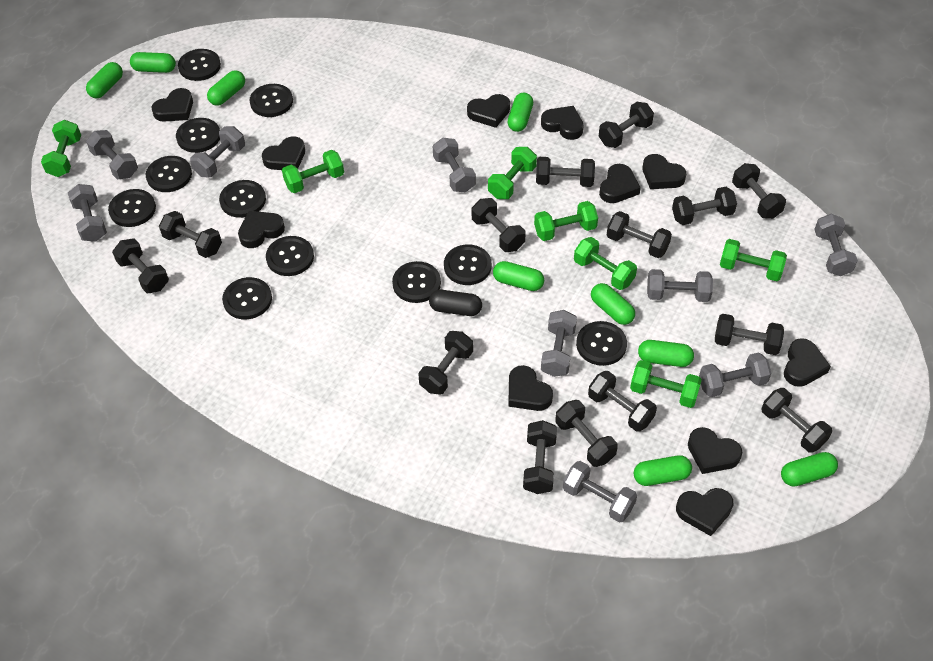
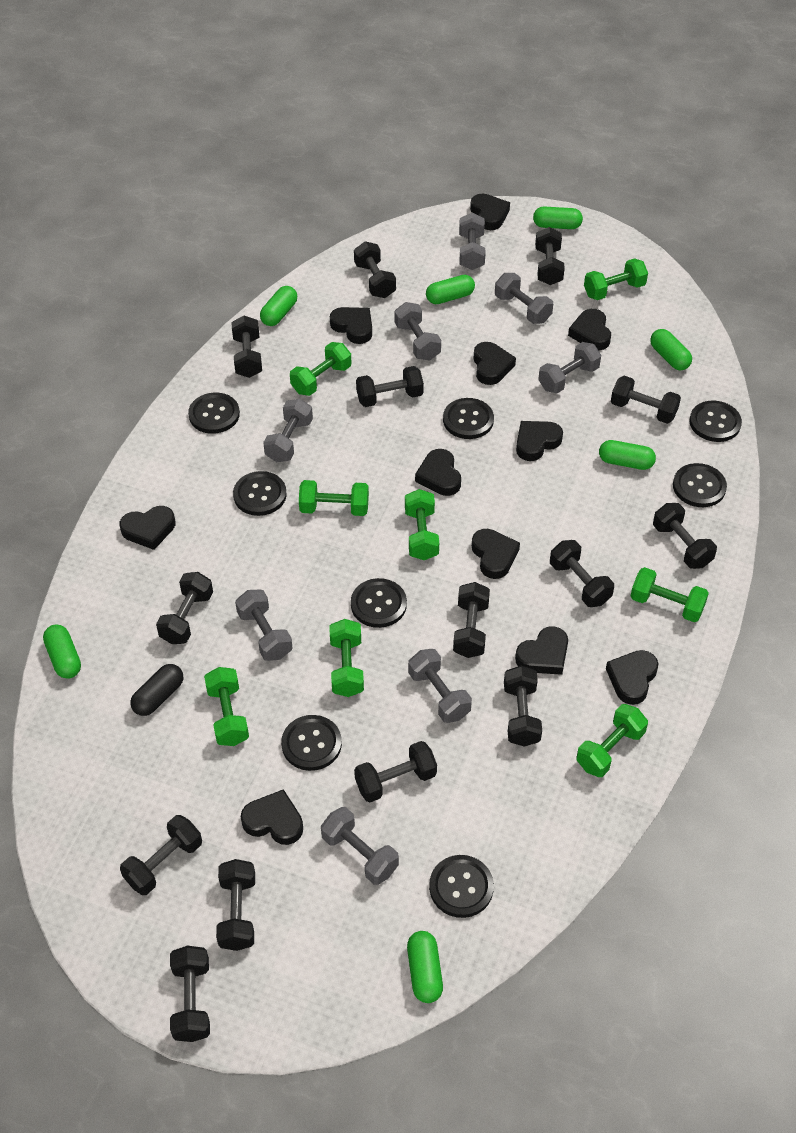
black button: [108,189,156,227] [146,156,192,192] [176,118,220,153] [178,49,221,81] [219,180,266,218] [222,277,272,319] [250,84,293,117] [266,236,314,276] [392,261,441,303] [444,244,492,285] [576,321,627,366] = 11 -> [188,393,240,434] [233,471,287,516] [281,715,342,771] [351,578,407,628] [429,855,494,918] [443,398,494,439] [673,463,727,507] [689,401,742,442] = 8
green capsule: [86,62,123,98] [130,52,176,73] [207,70,245,106] [493,261,544,291] [508,93,533,132] [591,283,635,325] [634,455,692,486] [638,340,694,367] [781,452,838,487] = 9 -> [43,625,81,679] [260,286,297,326] [407,931,443,1003] [426,275,475,304] [533,206,583,229] [599,440,656,470] [650,329,692,370] = 7
green dumbbell: [41,120,81,177] [282,150,344,193] [488,147,537,199] [534,201,598,241] [574,237,637,290] [630,360,702,408] [720,239,787,281] = 7 -> [204,667,249,746] [290,342,351,396] [299,480,369,516] [329,619,364,697] [405,489,439,560] [576,704,648,777] [584,258,648,300] [631,567,709,622] = 8
grey dumbbell: [68,184,107,241] [86,130,138,179] [190,126,245,177] [433,138,476,193] [541,310,577,377] [563,461,637,522] [647,269,713,302] [699,352,771,397] [814,214,858,276] = 9 -> [235,590,292,661] [263,399,313,462] [321,807,399,885] [394,302,441,361] [408,649,472,723] [459,212,485,270] [495,273,553,324] [538,342,601,393] = 8

